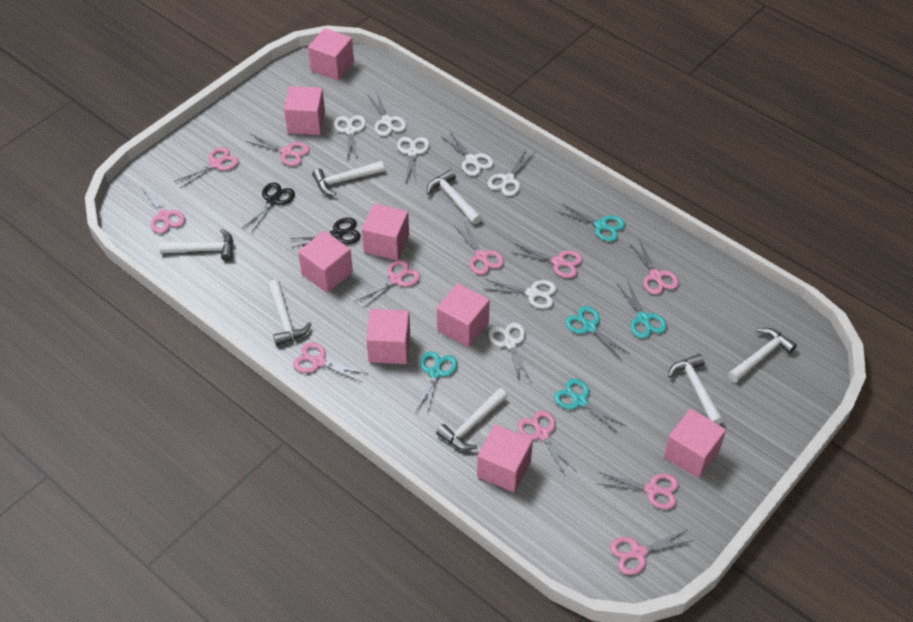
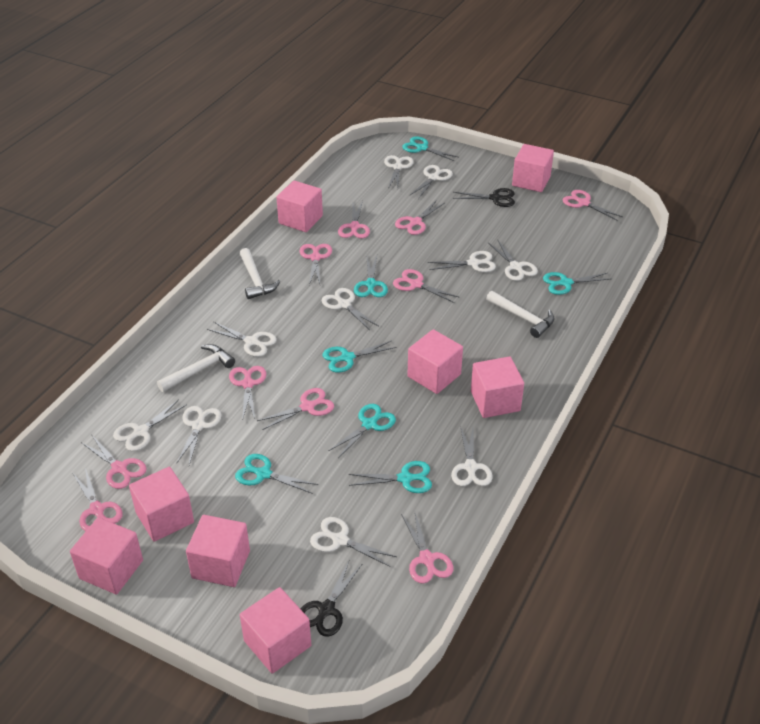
pink scissors: [143,184,185,233] [174,147,239,188] [245,134,310,166] [293,342,368,382] [355,260,421,309] [455,222,504,275] [511,244,583,278] [518,410,576,477] [599,472,679,509] [610,530,694,575] [629,239,679,295] = 11 -> [73,468,123,531] [81,434,146,489] [229,366,266,421] [257,388,334,430] [300,244,332,285] [338,201,370,238] [393,269,460,303] [395,200,445,235] [401,510,453,584] [563,190,623,221] = 10
turquoise scissors: [415,351,458,414] [554,379,627,434] [557,204,625,242] [565,306,631,360] [617,281,667,339] = 5 -> [235,454,318,494] [322,341,397,373] [329,404,396,458] [349,461,432,493] [354,256,388,297] [402,136,458,161] [543,272,610,295] = 7
white hammer: [159,229,233,261] [268,280,311,346] [312,161,385,196] [427,169,482,224] [436,388,508,450] [668,354,723,425] [728,328,797,383] = 7 -> [157,344,235,392] [239,248,281,299] [486,291,554,338] = 3
white scissors: [334,115,366,161] [367,90,406,136] [397,137,430,185] [441,131,494,176] [486,279,557,309] [487,150,535,196] [489,322,531,383] = 7 -> [113,399,187,451] [176,406,222,465] [207,322,277,357] [310,517,397,567] [322,288,379,330] [384,155,414,189] [409,165,453,199] [428,251,496,272] [451,425,492,486] [489,239,538,281] = 10

